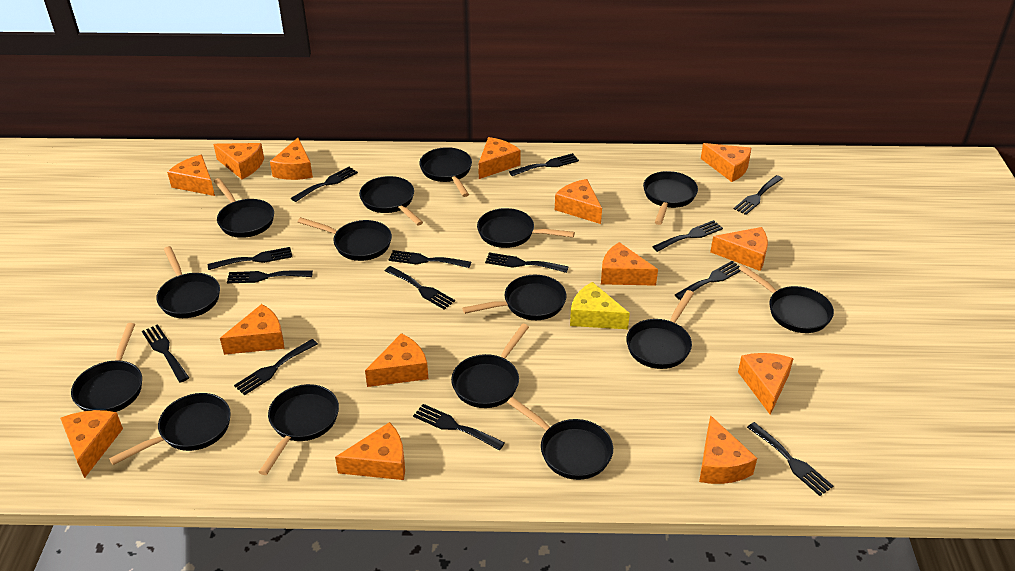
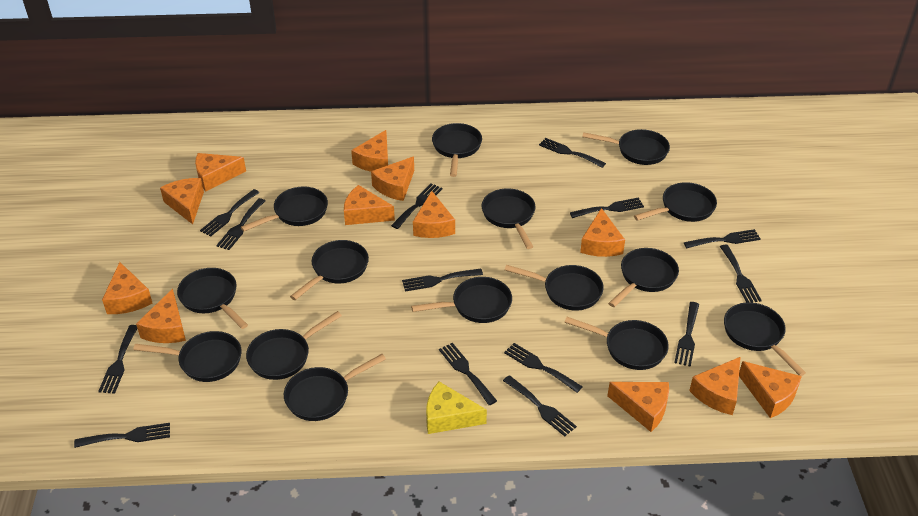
orange cheese: [60,410,123,478] [167,155,215,196] [213,143,264,179] [220,304,284,355] [270,138,313,180] [335,422,405,480] [365,333,428,387] [478,137,521,179] [555,179,602,224] [601,242,658,286] [699,415,757,484] [701,143,751,182] [710,227,768,271] [738,353,794,415] = 14 -> [102,262,152,314] [136,289,186,343] [160,178,204,224] [195,153,246,192] [344,185,395,225] [351,130,388,172] [371,157,414,201] [413,191,455,238] [580,208,625,257] [607,382,669,432] [689,357,741,415] [739,361,802,418] = 12

